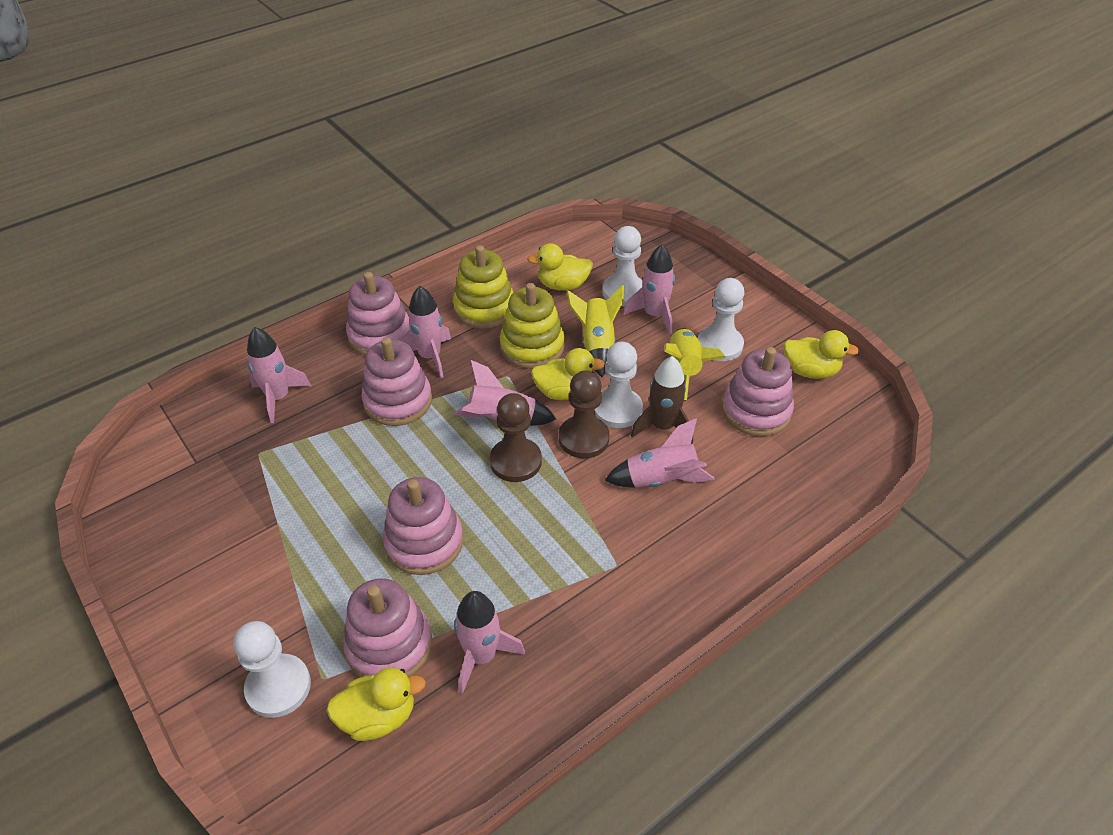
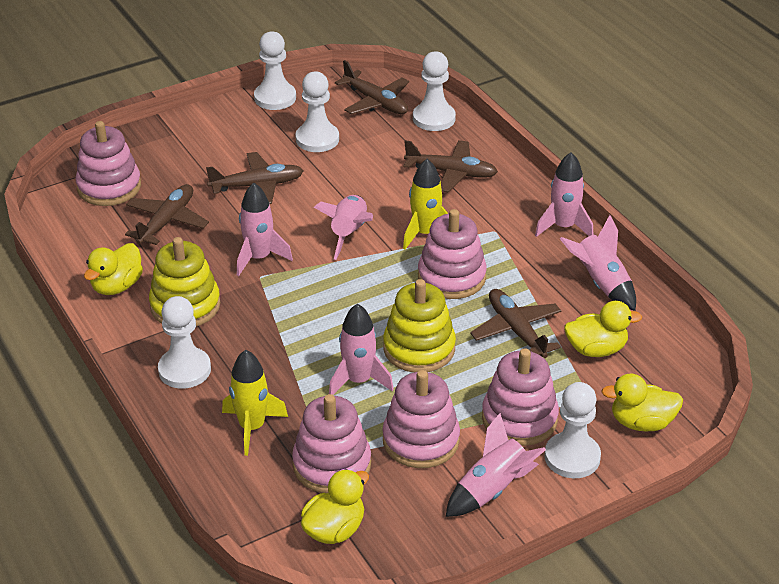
brown pawn: [490,393,542,482] [559,370,610,458] = 2 -> none = 0
brown plane: none = 0 -> [125,184,209,245] [206,152,304,204] [335,60,409,114] [403,140,498,193] [470,289,561,358] = 5
brown rocket: [631,356,693,444] = 1 -> none = 0
white pawn: [234,621,311,718] [595,342,643,428] [602,226,643,306] [698,278,744,361] = 4 -> [158,296,211,389] [254,31,296,110] [295,72,339,152] [413,51,456,131] [544,382,601,478] = 5

